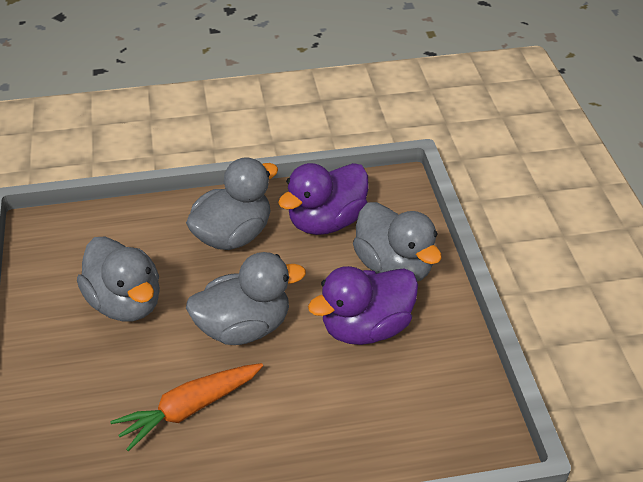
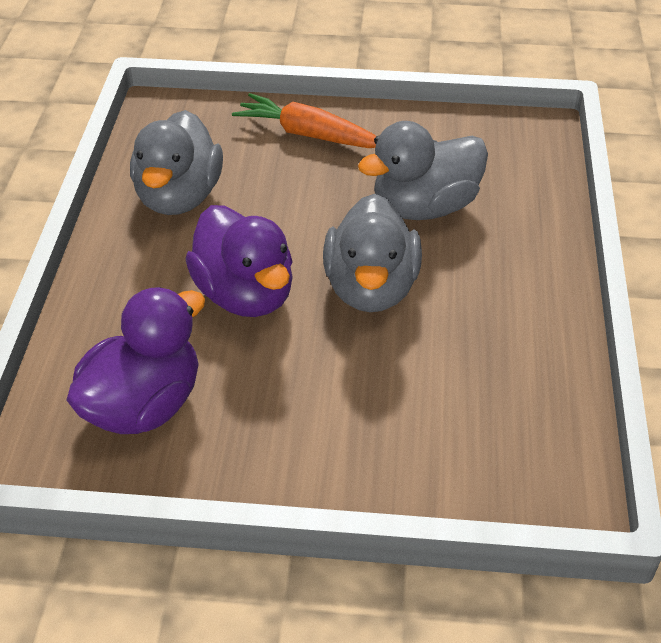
grey duck: [77,237,160,322] [186,157,278,250] [186,252,306,345] [353,202,442,281] = 4 -> [130,110,223,215] [323,194,422,312] [358,121,488,220] = 3

